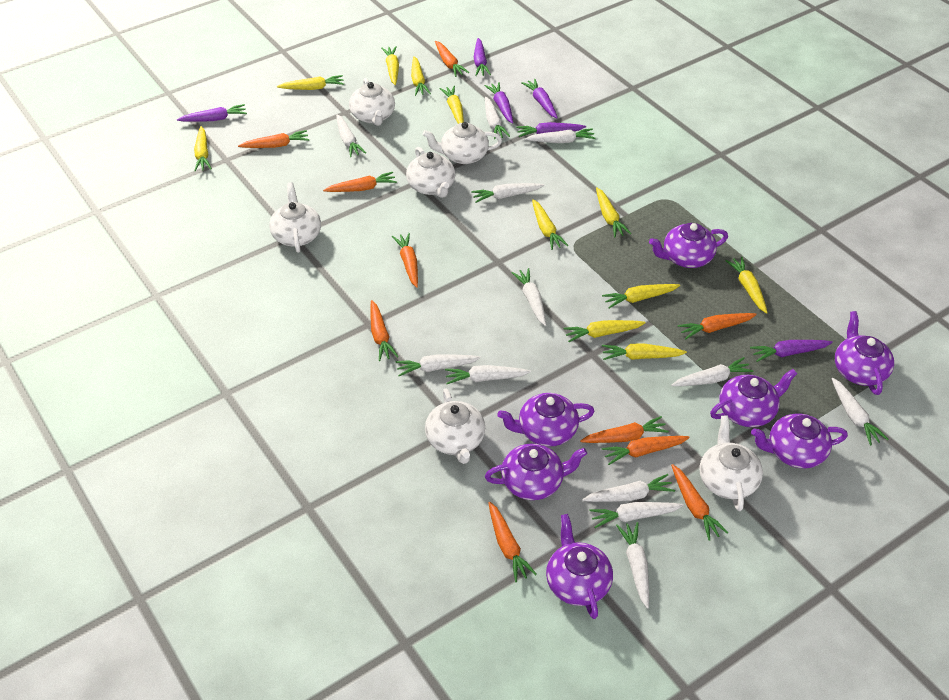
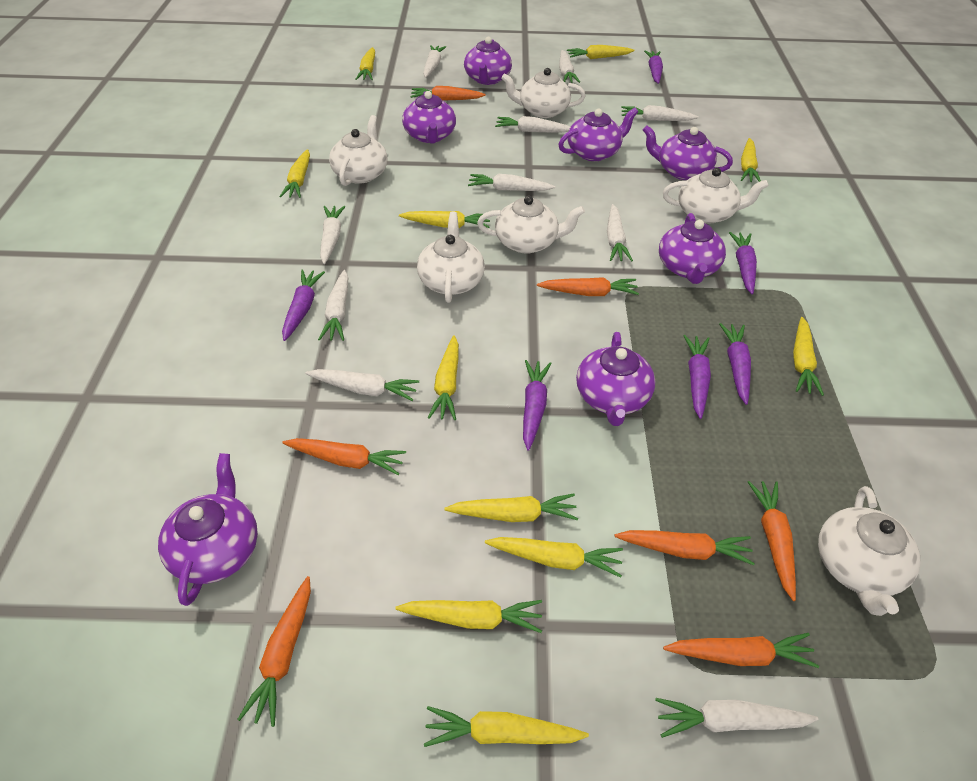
orange carrot: [238,130,309,148] [323,172,397,192] [370,300,398,361] [392,233,418,288] [435,41,469,77] [488,501,537,582] [580,416,669,443] [601,436,690,465] [671,464,728,541] [678,313,757,339] = 10 -> [237,576,311,727] [282,438,406,475] [410,86,486,101] [537,277,639,296] [615,530,755,565] [663,633,819,668] [748,481,796,601] = 7
white carrot: [336,114,366,157] [396,354,481,376] [445,365,531,384] [471,183,544,203] [485,97,510,139] [511,268,546,326] [525,128,596,143] [582,474,675,502] [589,502,684,528] [616,522,649,609] [671,357,754,386] [831,378,888,446] = 12 -> [305,369,419,401] [318,270,348,341] [320,206,346,264] [423,45,446,78] [468,174,555,191] [495,116,570,133] [559,50,580,83] [607,204,633,262] [621,105,699,121] [655,698,818,738] = 10

